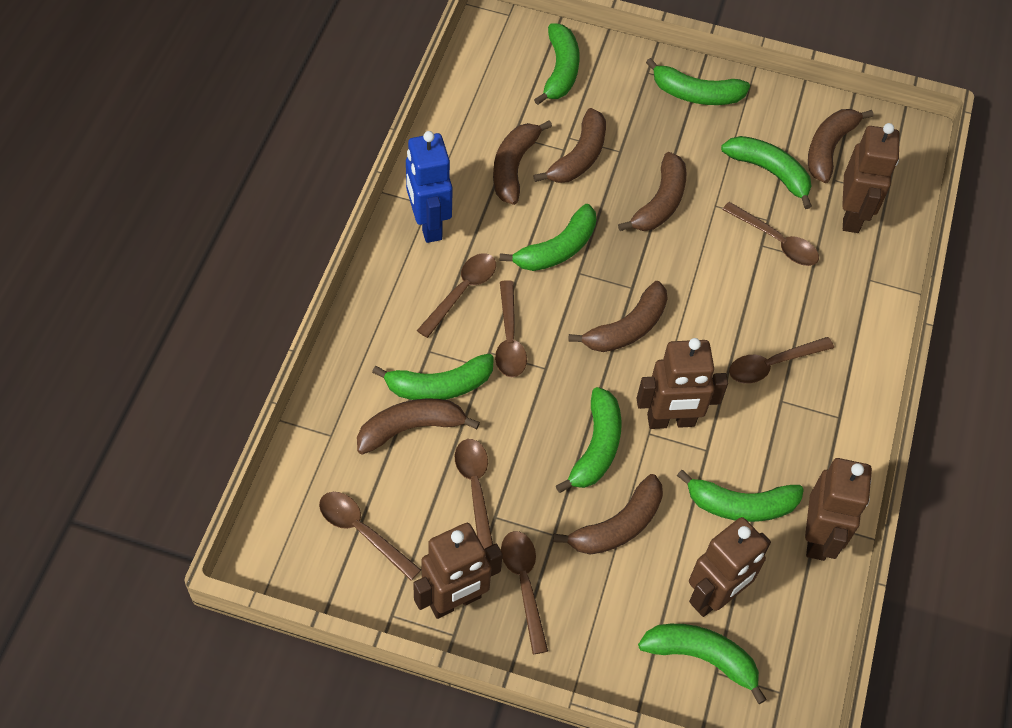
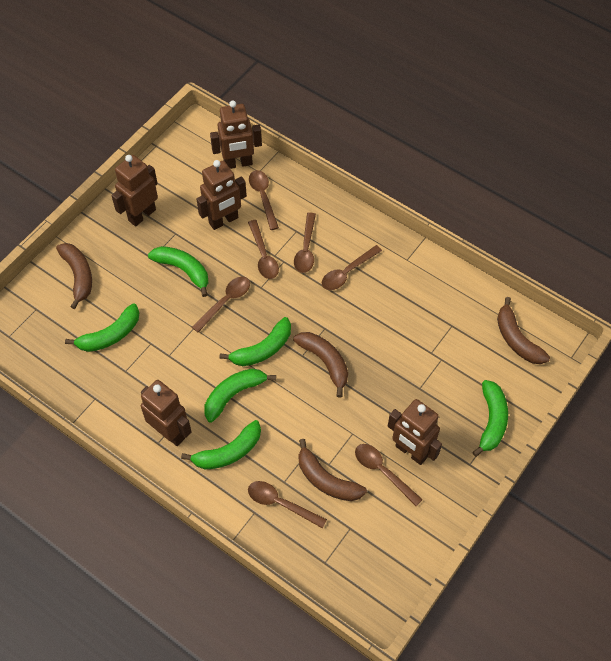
blue robot: [406,131,453,243] = 1 -> none = 0
brown banana: [357,399,480,455] [493,120,552,205] [533,108,606,183] [553,474,663,555] [568,281,668,352] [618,152,686,231] [808,109,874,183] = 7 -> [56,243,92,309] [293,332,348,398] [298,439,367,501] [497,297,550,364] = 4
green banana: [372,354,494,400] [500,204,596,271] [534,23,580,105] [556,387,622,493] [638,624,767,704] [646,58,750,105] [677,470,804,522] [721,136,812,209] = 8 -> [65,304,139,352] [148,246,208,297] [181,420,261,469] [204,369,276,423] [219,317,291,366] [472,380,508,457] = 6

